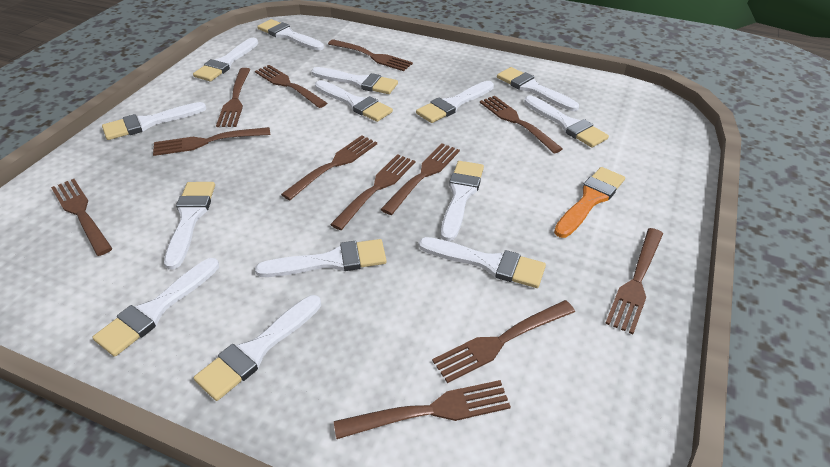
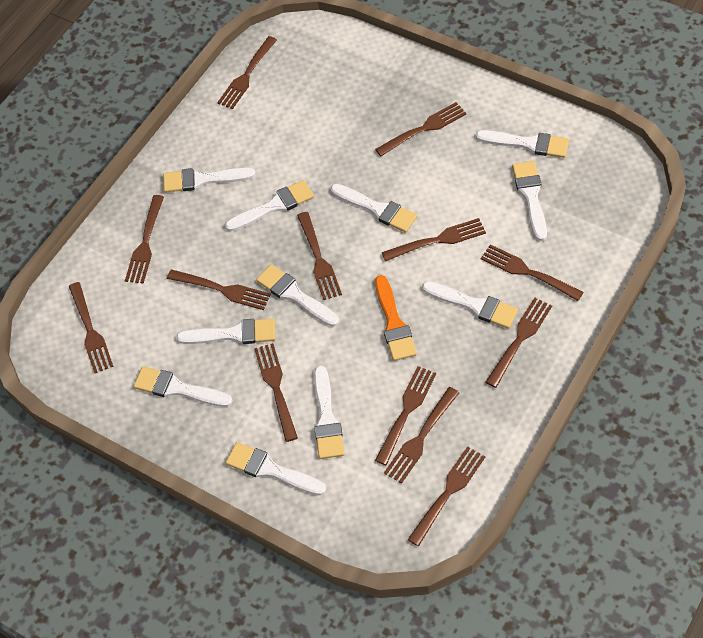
brown fork: [51,179,113,256] [153,127,270,156] [216,68,250,127] [255,65,327,108] [281,135,377,200] [328,39,413,71] [330,154,415,230] [334,380,511,439] [380,143,460,215] [432,300,575,383] [480,96,563,153] [605,228,663,334] = 12 -> [69,282,114,373] [125,195,164,284] [167,269,271,310] [217,36,277,109] [254,343,298,442] [297,212,342,300] [375,102,466,156] [375,366,436,465] [382,218,486,262] [384,387,459,484] [408,446,485,546] [481,244,584,301] [486,298,552,388] = 13
white brush: [93,258,219,357] [102,102,207,140] [164,182,215,270] [193,38,258,81] [194,295,321,401] [255,239,387,277] [257,19,324,50] [311,67,398,94] [315,80,393,122] [416,81,494,123] [419,237,546,288] [441,161,484,241] [497,67,579,111] [524,96,609,148] = 14 -> [133,366,233,407] [163,167,255,193] [176,318,276,344] [225,180,314,232] [225,442,326,495] [256,264,339,327] [314,365,344,459] [330,184,417,233] [422,281,518,329] [476,130,569,158] [512,161,547,241] = 11

